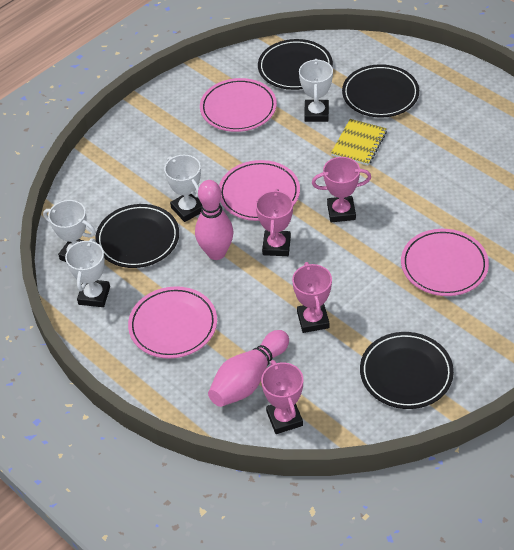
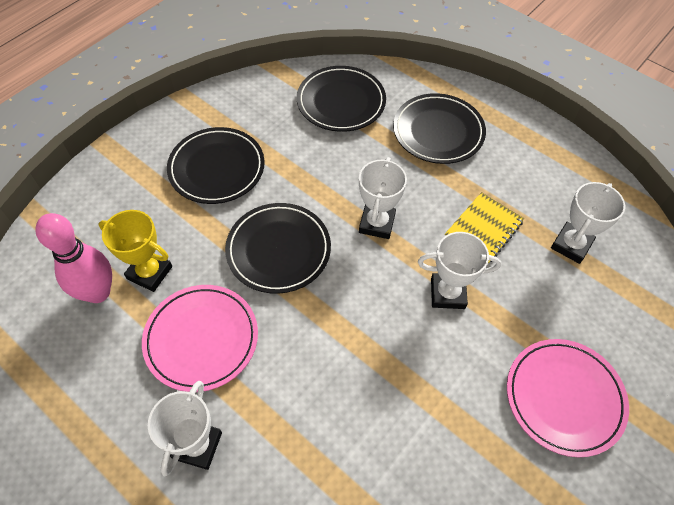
pink bowling pin: [195,180,233,260] [208,330,289,407] = 2 -> [35,213,112,303] = 1
pink plate: [128,286,217,359] [200,78,277,132] [219,160,300,221] [401,229,489,296] = 4 -> [142,285,258,392] [507,339,629,457] = 2
pink trophy: [256,189,293,256] [261,360,303,434] [292,262,332,333] [312,157,371,222] = 4 -> none = 0
yellow trophy: none = 0 -> [99,210,172,292] = 1

